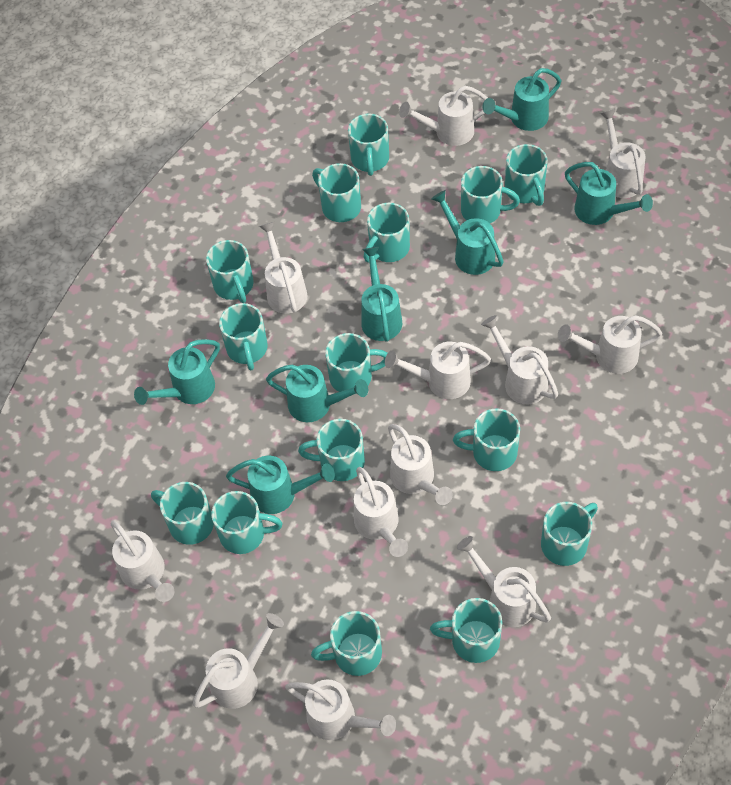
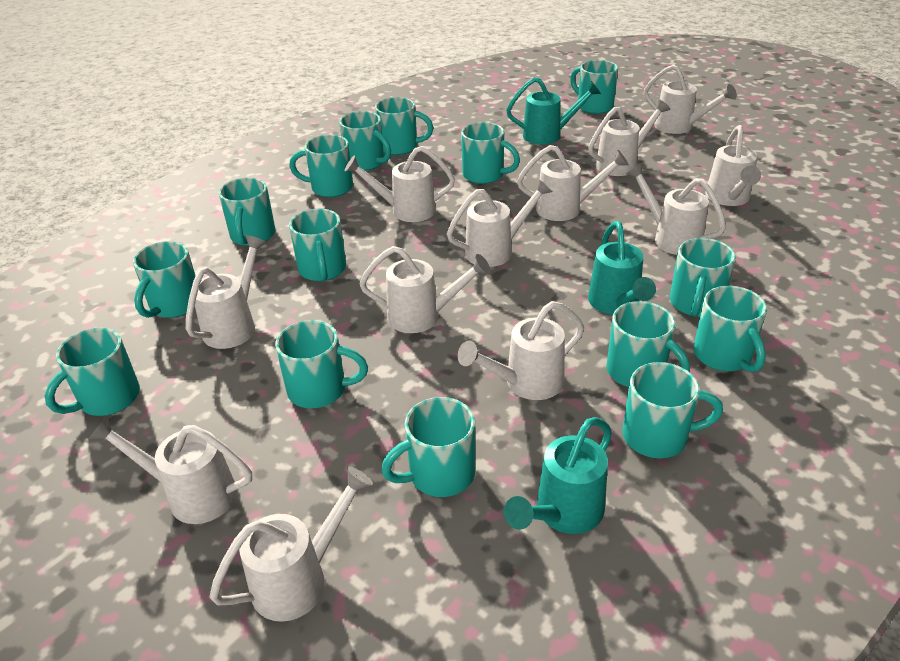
turquoise watering can: [134,339,220,405] [226,456,335,514] [266,365,368,422] [361,247,402,342] [431,190,504,275] [482,68,561,131] [565,162,653,225] = 7 -> [504,417,612,534] [506,77,601,145] [588,221,656,315] = 3

